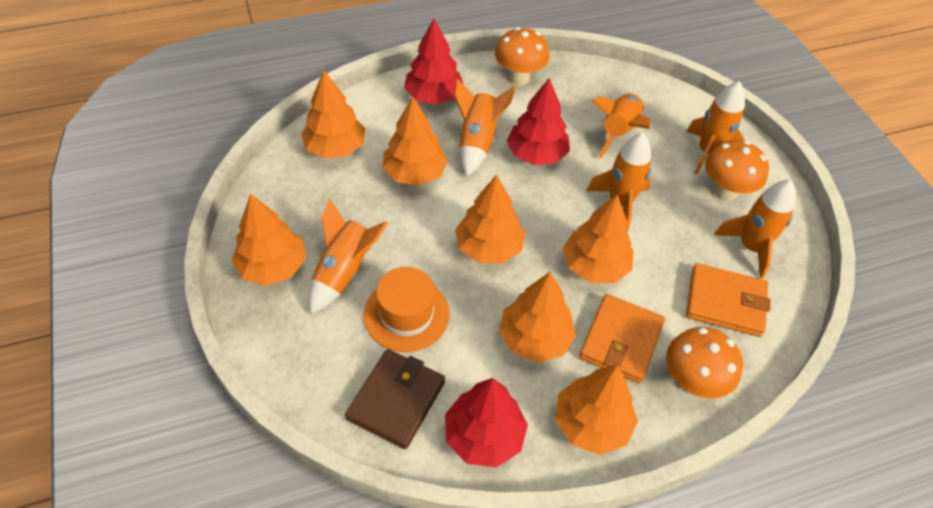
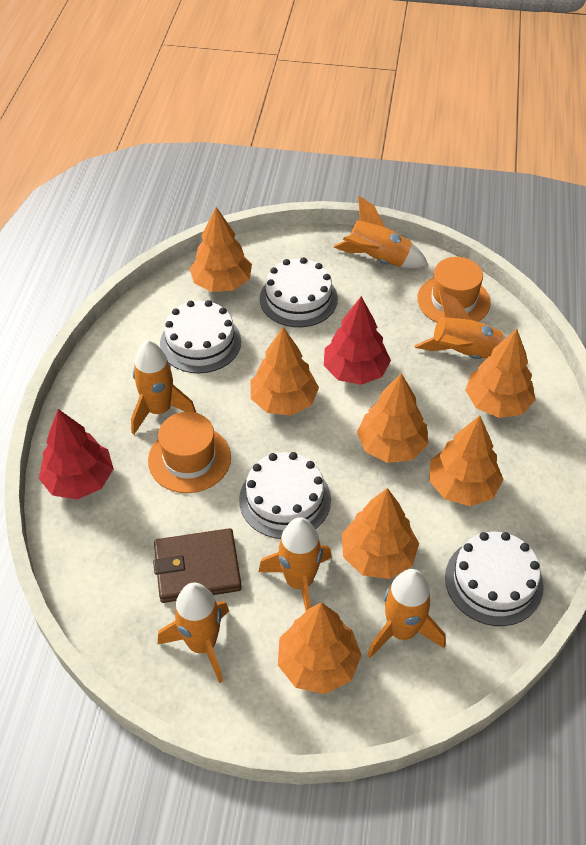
orange hat: [364,267,450,352] = 1 -> [148,412,231,493] [417,257,491,323] = 2
orange mushroom: [495,27,550,85] [666,327,743,399] [705,140,769,201] = 3 -> none = 0
orange wallet: [579,294,665,384] [686,263,771,337] = 2 -> none = 0
red tree: [404,18,464,105] [445,378,528,467] [507,78,570,165] = 3 -> [39,409,114,499] [324,296,391,385] = 2
white cake: none = 0 -> [160,300,241,373] [239,452,331,539] [260,257,338,327] [445,532,544,626] = 4

